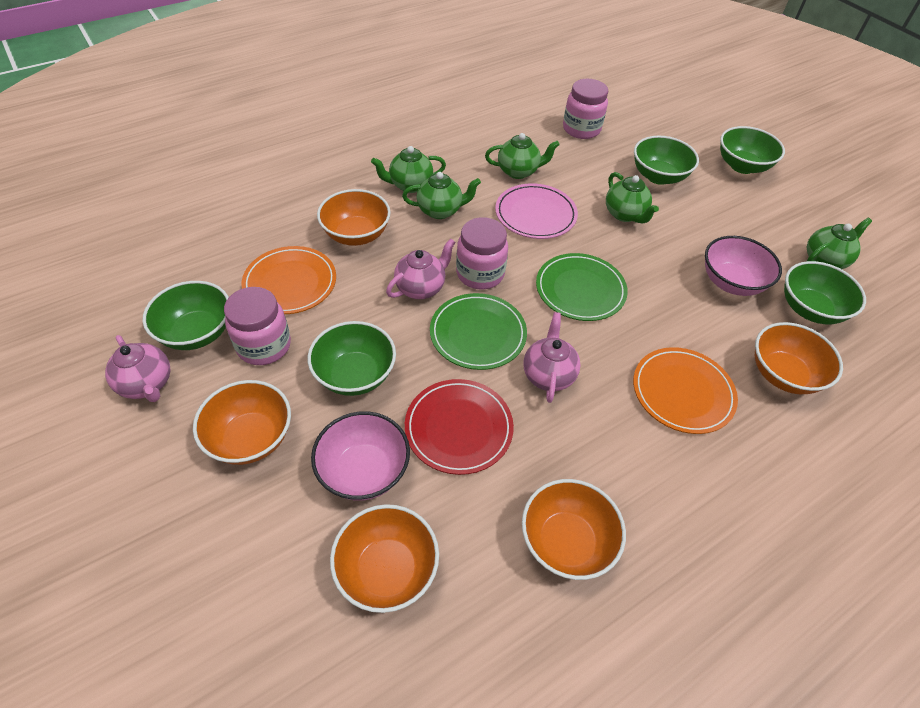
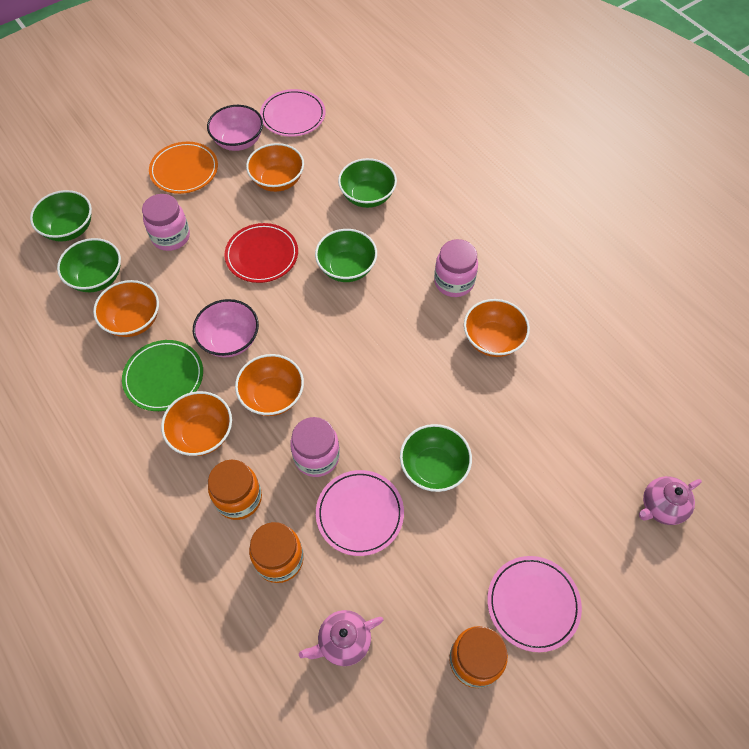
green plate: [430,293,527,370] [536,253,628,321] = 2 -> [122,340,203,411] = 1
green teapot: [371,146,446,193] [402,172,481,219] [485,133,559,179] [606,172,659,224] [807,218,872,269] = 5 -> none = 0
orange jar: none = 0 -> [208,460,262,520] [249,522,304,583] [449,626,508,688] = 3
orange plate: [241,246,336,314] [633,347,738,434] = 2 -> [149,142,218,194] = 1
pink plate: [495,183,578,239] = 1 -> [260,89,325,137] [316,470,404,556] [487,556,582,652] = 3
pink teapot: [105,335,170,402] [386,239,455,299] [523,312,581,403] = 3 -> [299,610,384,666] [639,476,702,525] = 2

